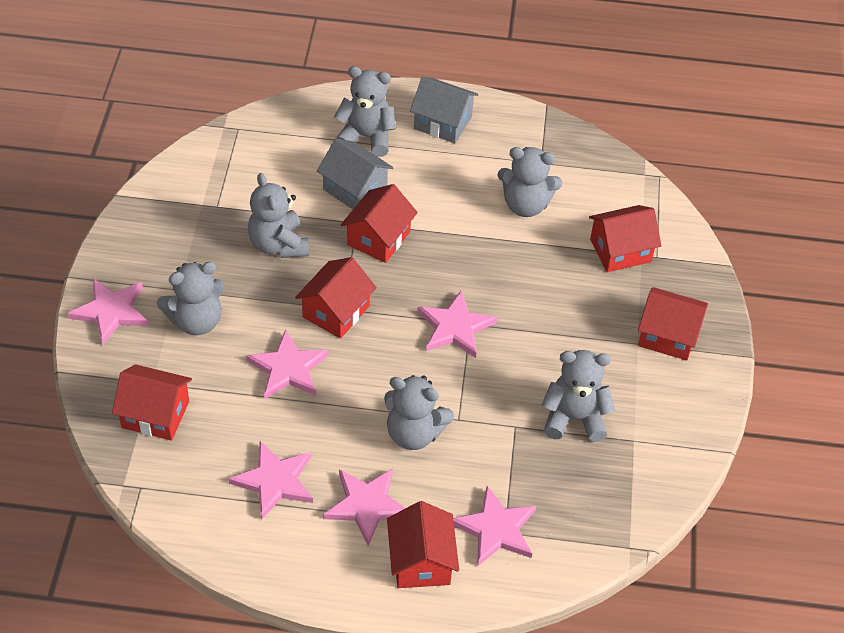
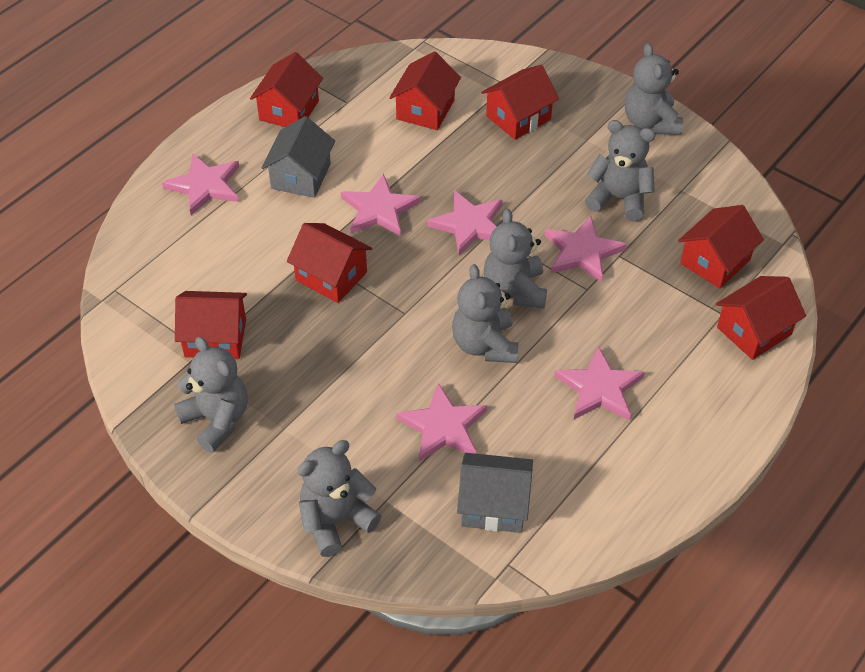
red house: [112,364,192,440] [295,257,377,339] [341,184,418,263] [387,501,459,588] [589,205,661,272] [638,287,708,360] = 6 -> [175,291,247,359] [250,52,323,127] [287,223,372,303] [389,51,461,130] [481,65,559,140] [678,205,764,289] [716,276,806,360] = 7

